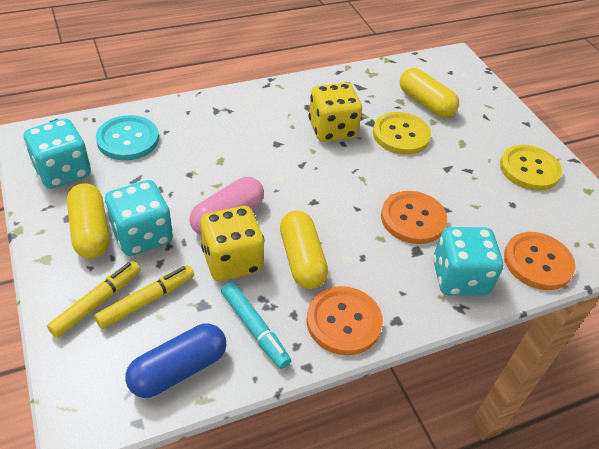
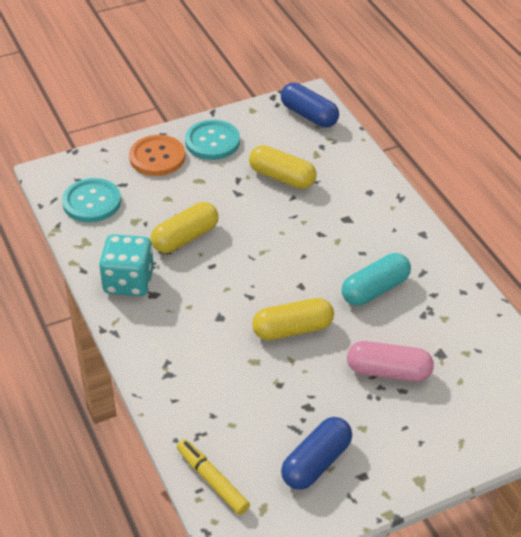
blue capsule: [125,324,226,398] = 1 -> [281,83,339,128] [281,417,352,490] = 2
orange button: [306,286,383,355] [381,191,447,244] [504,232,576,290] = 3 -> [129,135,185,176] = 1
turquoise button: [96,115,159,160] = 1 -> [62,178,121,222] [185,120,240,160] = 2
turquoise capsule: none = 0 -> [342,253,411,306] = 1
turquoise dice: [24,118,91,189] [105,180,173,256] [433,227,503,296] = 3 -> [99,234,154,296] = 1
turquoise marker: [221,282,291,369] = 1 -> none = 0
yellow button: [373,112,431,155] [500,145,562,191] = 2 -> none = 0
yellow dice: [200,206,264,281] [309,83,362,142] = 2 -> none = 0
yellow marker: [47,261,141,338] [94,265,194,329] = 2 -> [177,439,250,515] = 1

